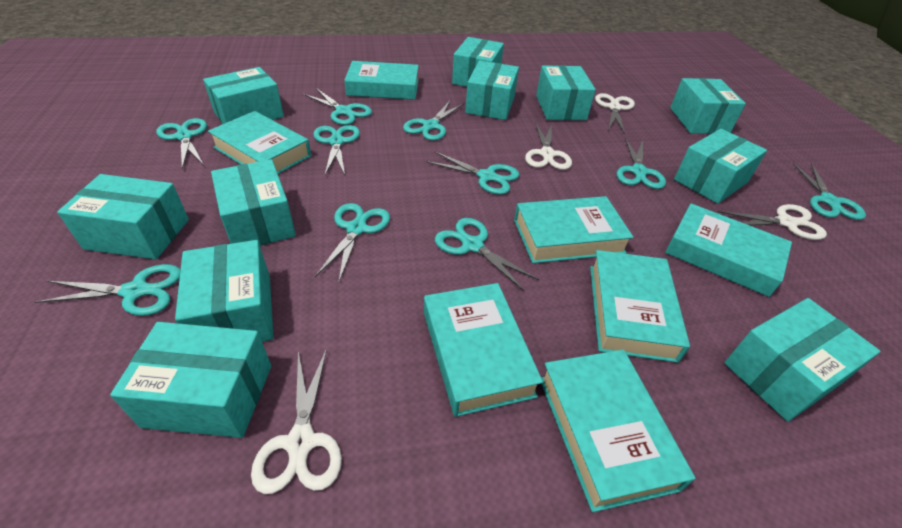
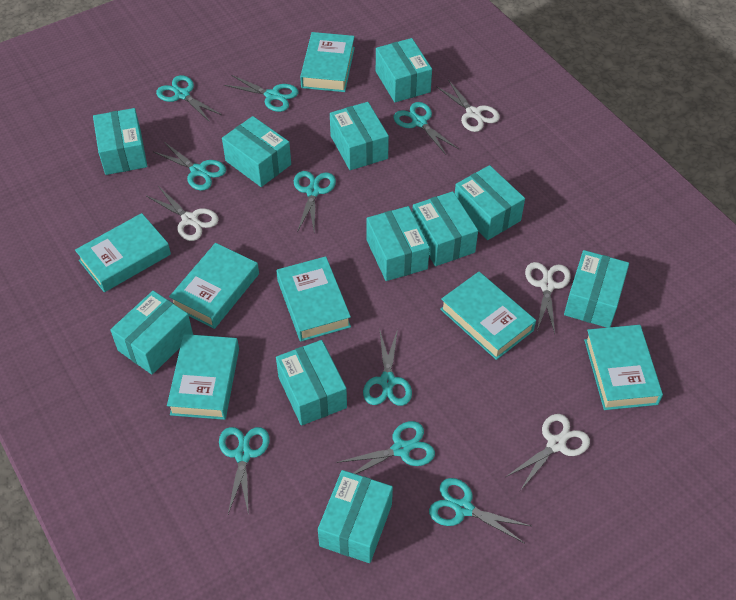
turquoise scissors: [35,264,181,316] [156,118,207,169] [303,88,372,125] [313,125,360,175] [315,203,390,281] [403,101,464,141] [426,152,520,195] [435,218,539,291] [616,138,666,189] [793,163,866,220] = 10 -> [154,142,226,190] [156,75,222,122] [219,427,269,516] [224,75,298,112] [294,171,336,232] [336,421,435,474] [363,329,412,406] [393,102,459,155] [429,478,531,543] = 9

